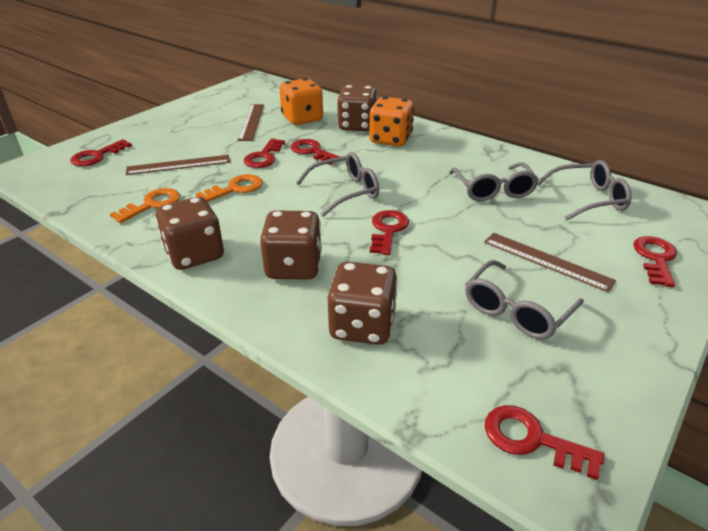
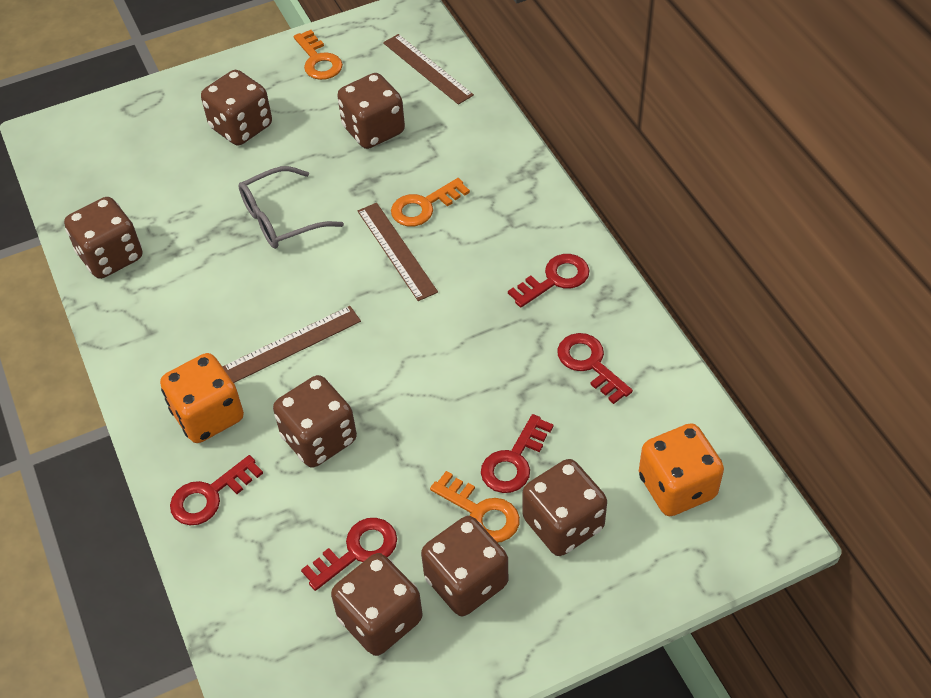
brown dice: [155,197,224,270] [259,210,322,280] [328,262,398,345] [337,85,377,131] = 4 -> [64,197,142,279] [201,70,272,146] [273,375,357,468] [331,553,422,656] [337,73,405,149] [421,516,508,616] [523,459,607,556] = 7
grey glasses: [296,152,379,217] [449,162,539,201] [465,260,584,339] [537,160,632,220] = 4 -> [238,166,344,249] = 1
orange key: [110,188,180,223] [196,174,262,202] = 2 -> [294,30,343,80] [391,178,470,226] [430,471,520,543] = 3
red key: [70,139,132,166] [244,138,285,168] [290,139,340,165] [370,210,409,255] [485,405,604,480] [633,236,677,287] = 6 -> [170,455,263,525] [301,518,397,591] [481,414,553,493] [508,254,590,308] [557,333,633,404] = 5

